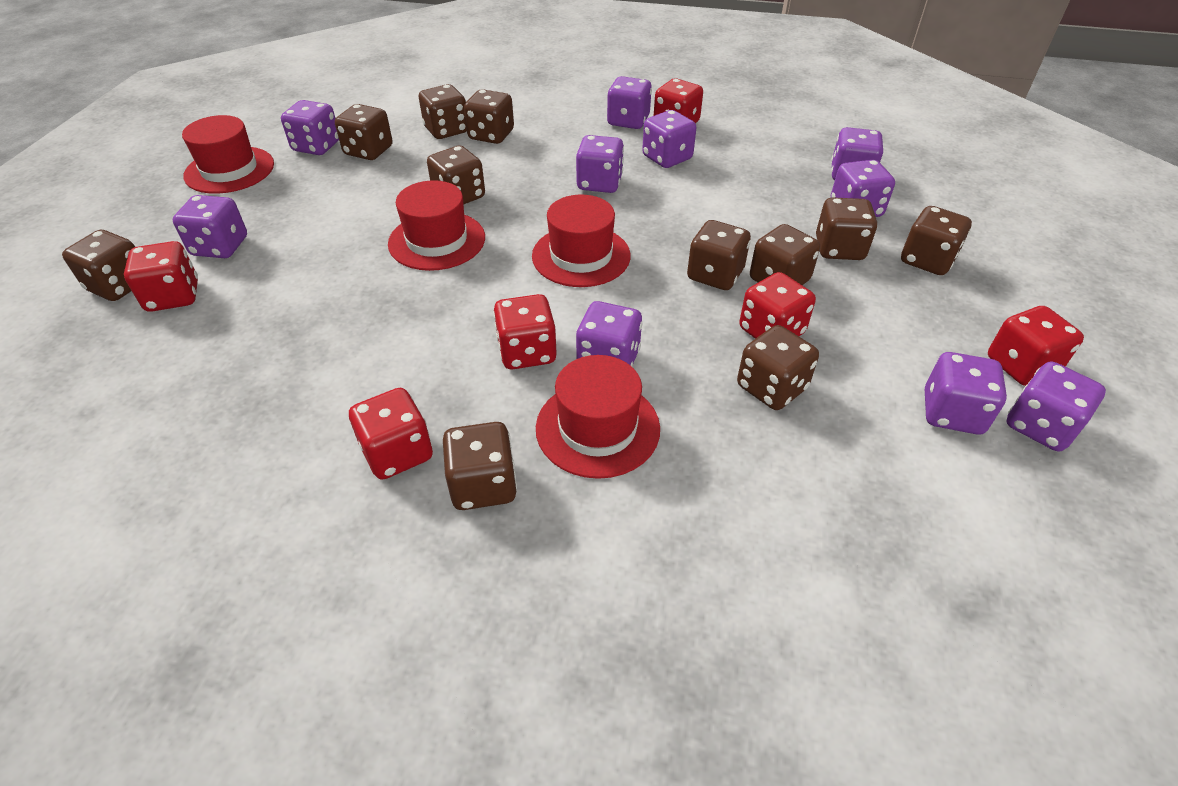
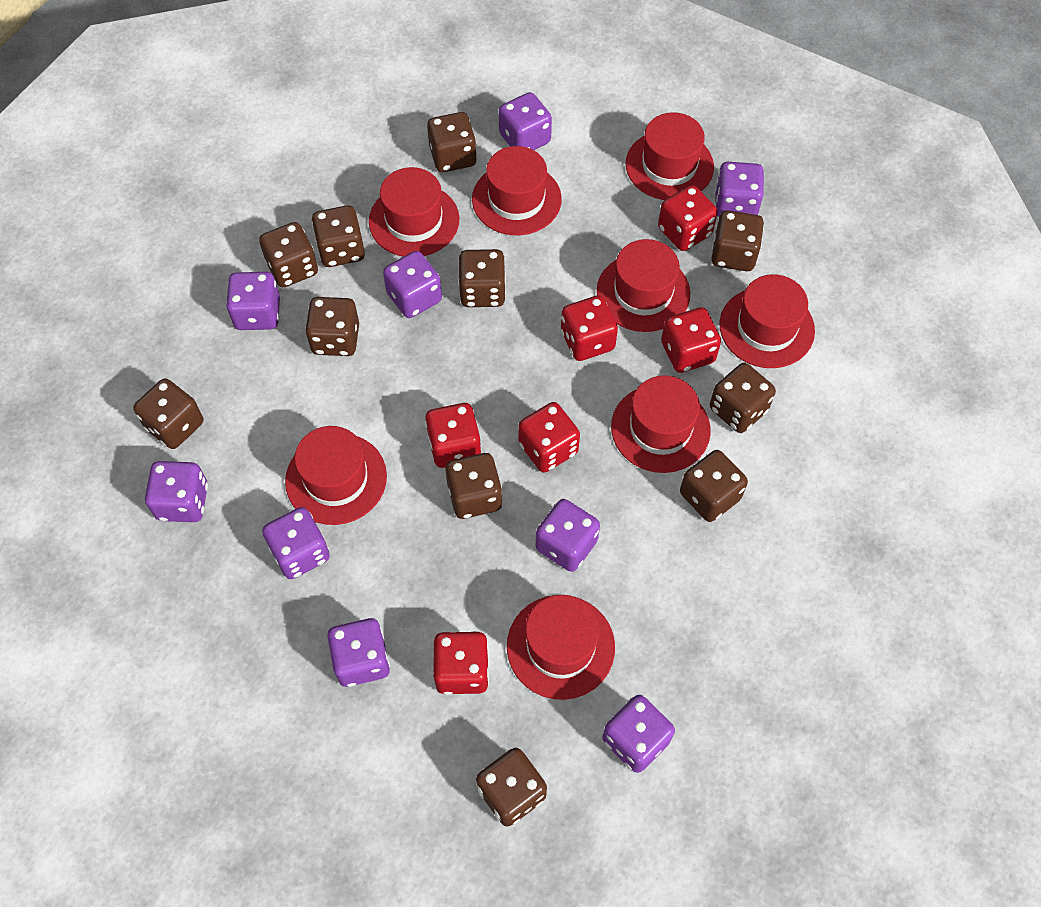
purple dice: [172,195,247,258] [281,100,339,155] [576,135,624,193] [576,301,642,367] [607,76,652,129] [642,110,696,168] [831,127,883,180] [831,160,895,217] [925,352,1007,434] [1006,361,1106,451] = 10 -> [145,461,208,522] [226,272,280,330] [262,507,330,579] [327,618,390,687] [383,251,442,318] [499,92,552,150] [536,499,600,572] [603,695,675,773] [715,162,764,217] = 9
red hat: [182,115,274,194] [388,180,485,271] [532,195,631,287] [536,355,660,479] = 4 -> [285,426,387,525] [369,167,459,257] [472,146,562,235] [507,595,615,700] [597,239,690,332] [611,375,711,473] [626,112,714,200] [720,274,815,368] = 8

